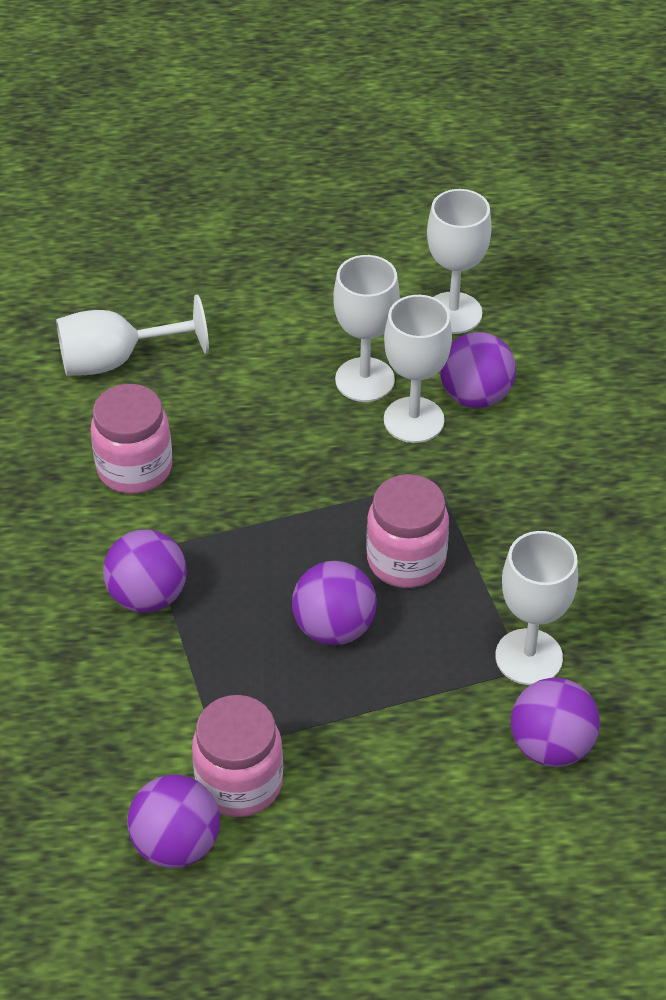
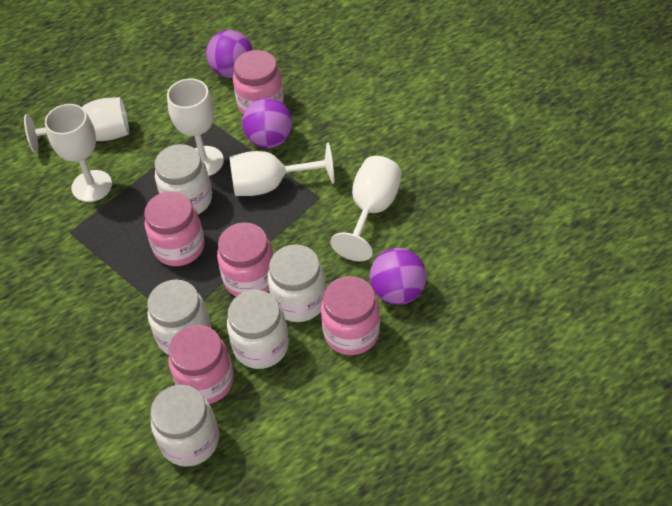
pink jar: [90,384,172,494] [192,695,283,817] [366,474,449,588] = 3 -> [144,191,205,266] [168,325,234,404] [217,222,274,297] [233,50,284,115] [321,276,380,355] = 5
purple ball: [103,529,187,613] [127,775,220,868] [292,561,377,645] [440,332,516,408] [511,678,600,767] = 5 -> [206,30,253,78] [242,98,292,148] [369,248,427,305] = 3
white jar: none = 0 -> [147,280,211,355] [150,385,219,467] [154,144,212,214] [227,290,289,369] [267,245,326,322] = 5

